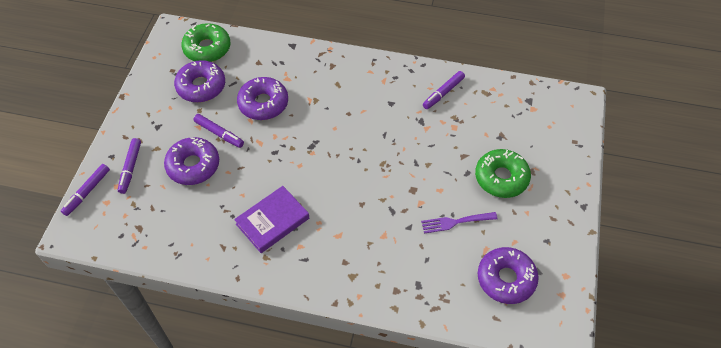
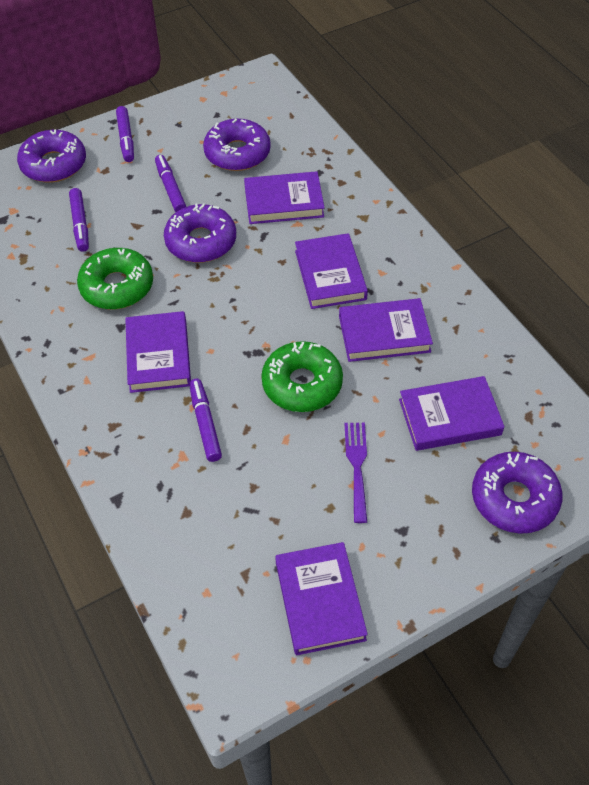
purple book: [234,186,309,253] = 1 -> [125,311,191,393] [244,171,325,224] [275,542,368,655] [295,233,368,309] [339,298,433,362] [399,376,505,451] = 6

